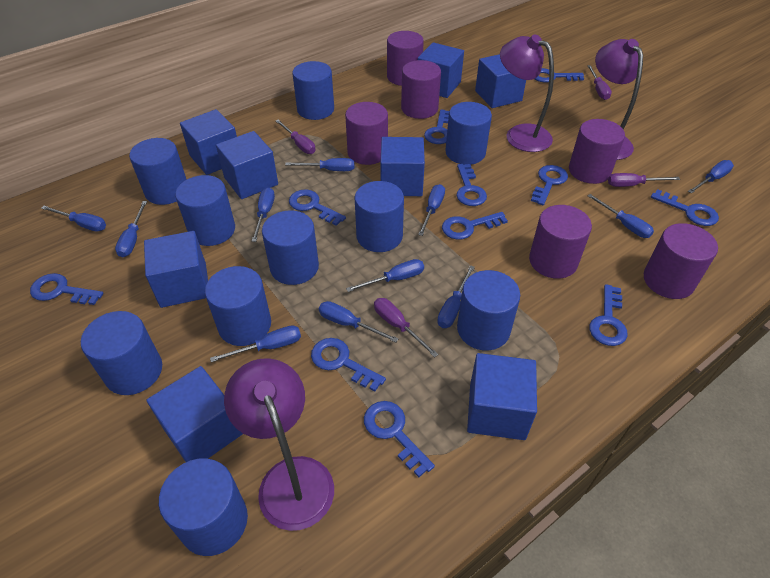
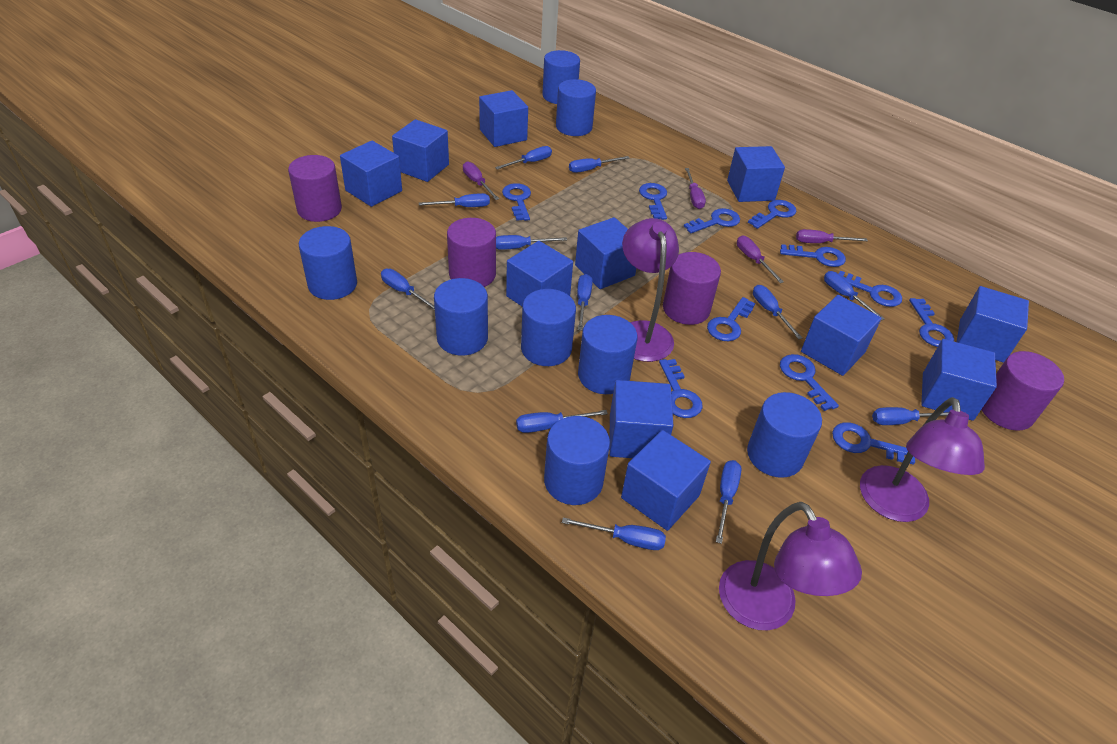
blue cube: [144,231,208,308] [146,366,243,462] [180,109,237,175] [216,131,278,199] [380,137,425,196] [418,42,464,98] [467,353,537,440] [475,54,526,108] = 8 -> [340,141,402,207] [392,119,449,182] [479,90,528,147] [506,241,573,306] [575,217,636,289] [610,380,673,458] [621,430,711,531] [727,146,785,202] [801,295,882,376] [921,339,997,421] [957,286,1029,363] = 11
blue cylinder: [81,311,162,395] [129,138,187,205] [159,458,248,556] [175,175,235,246] [205,266,271,346] [262,210,319,285] [292,61,334,120] [354,181,404,252] [445,102,492,165] [457,270,520,351] = 10 -> [298,226,357,300] [434,278,488,356] [521,289,576,366] [542,50,580,104] [544,416,610,505] [556,79,596,136] [578,315,637,394] [747,392,822,478] = 8
blue screwdriver: [41,206,106,231] [115,201,147,257] [210,325,301,362] [252,187,275,242] [285,158,354,171] [319,301,398,343] [346,259,424,292] [418,184,445,236] [437,265,475,328] [588,194,654,238] [688,160,734,193] = 11 -> [381,269,435,310] [419,193,490,207] [495,146,552,170] [496,235,567,250] [516,410,608,433] [562,517,666,550] [569,156,630,173] [577,274,593,330] [716,460,741,544] [753,285,802,339] [824,271,885,321] [872,407,949,425] = 12
purple cylinder: [345,102,388,165] [387,31,424,86] [401,60,441,119] [529,205,592,279] [569,119,625,184] [644,223,718,299] = 6 -> [288,155,342,222] [447,218,496,287] [663,252,721,325] [981,351,1064,431] = 4

